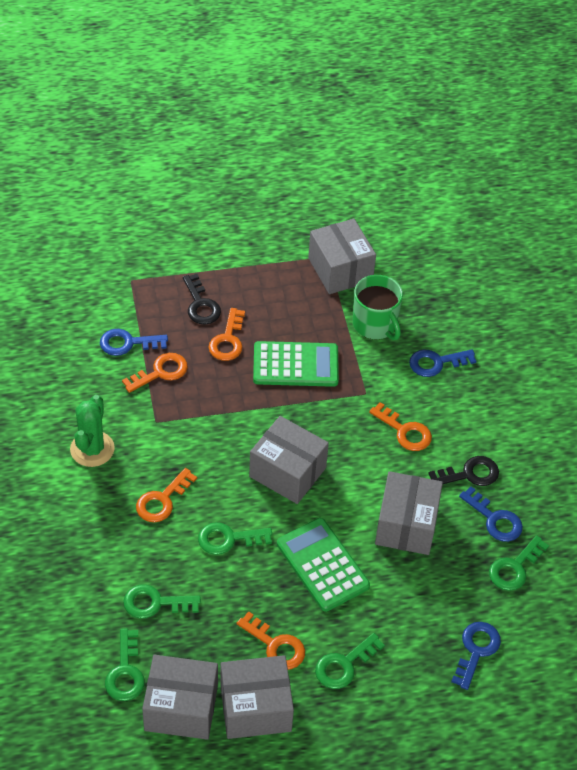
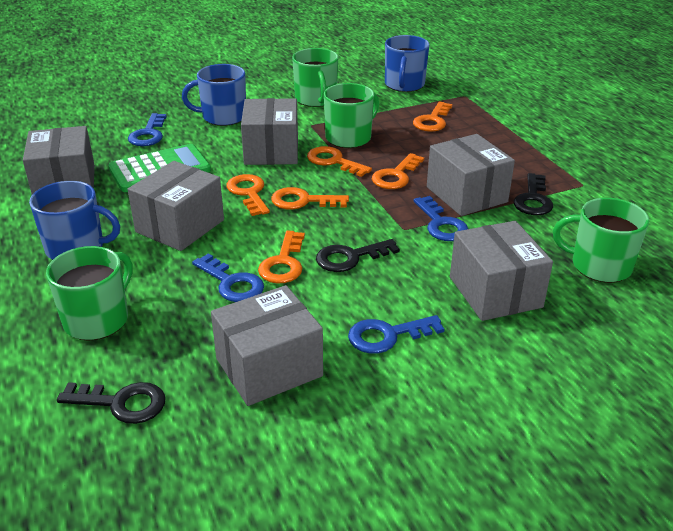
black key: [183,274,221,325] [428,456,499,486] = 2 -> [57,382,166,424] [316,239,400,272] [514,173,553,215] = 3
blue mug: none = 0 -> [29,181,120,260] [182,64,246,126] [385,35,429,92] = 3
green cactus: [70,395,115,467] = 1 -> none = 0
green calculator: [253,341,339,387] [277,518,370,612] = 2 -> [108,144,211,192] = 1
green key: [105,629,145,701] [123,584,201,619] [198,522,272,555] [315,633,385,689] [489,535,549,591] = 5 -> none = 0
green mug: [353,275,403,340] = 1 -> [46,246,133,340] [292,48,338,107] [324,83,379,148] [553,198,649,283] = 4
grey box: [142,655,218,740] [220,655,294,739] [249,416,329,504] [308,219,376,294] [375,471,443,555] = 5 -> [23,126,95,194] [128,161,224,251] [211,285,323,406] [241,98,298,165] [427,134,515,216] [450,221,553,321] = 6
orange key: [122,353,188,393] [136,468,197,522] [209,308,245,361] [237,611,305,670] [369,402,432,451] = 5 -> [227,174,270,216] [258,231,305,283] [271,187,349,209] [307,146,372,177] [372,153,424,189] [413,101,452,132] = 6

